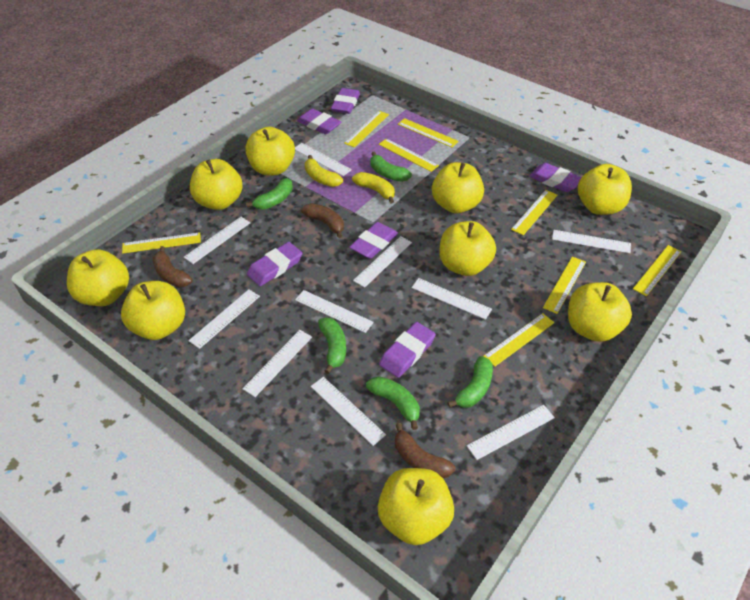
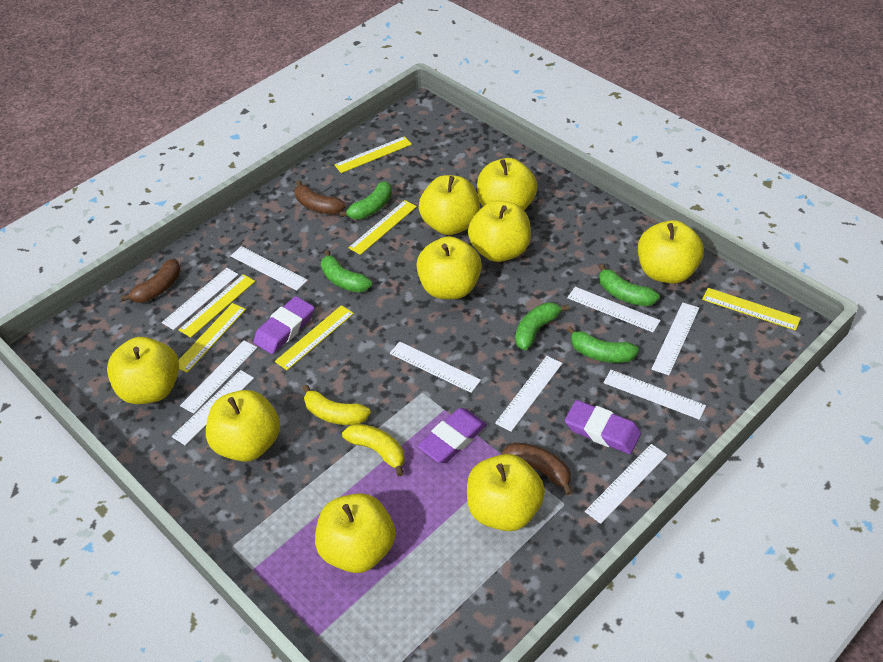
purple eraser: [247,242,302,286] [297,109,341,134] [331,88,360,114] [349,222,398,259] [379,322,436,378] [529,163,581,192] = 6 -> [253,296,314,354] [418,408,487,463] [565,400,641,454] = 3
yellow ruler: [122,232,201,254] [344,111,389,148] [379,138,439,172] [398,118,459,147] [483,313,555,367] [511,190,558,235] [543,257,586,314] [633,245,682,296] = 8 -> [179,274,255,338] [179,303,246,373] [275,305,354,370] [334,136,412,173] [348,200,417,255] [702,288,801,331] = 6

